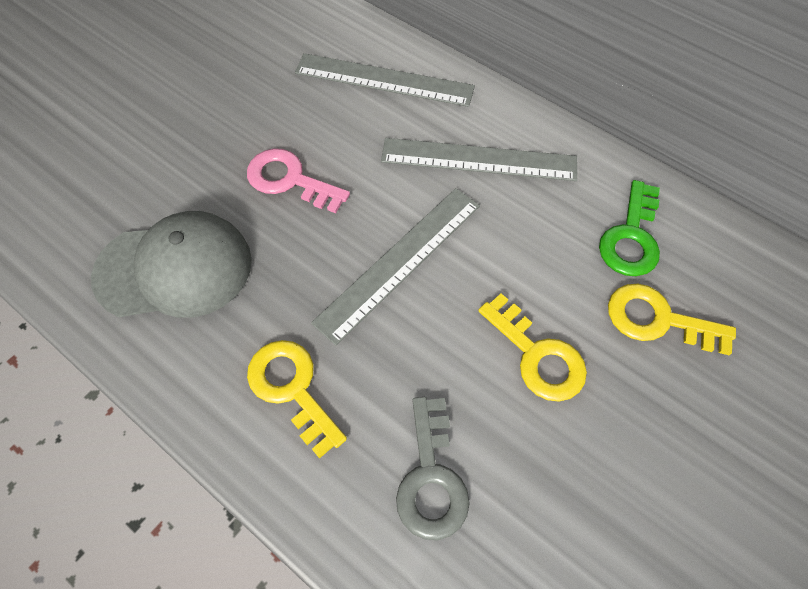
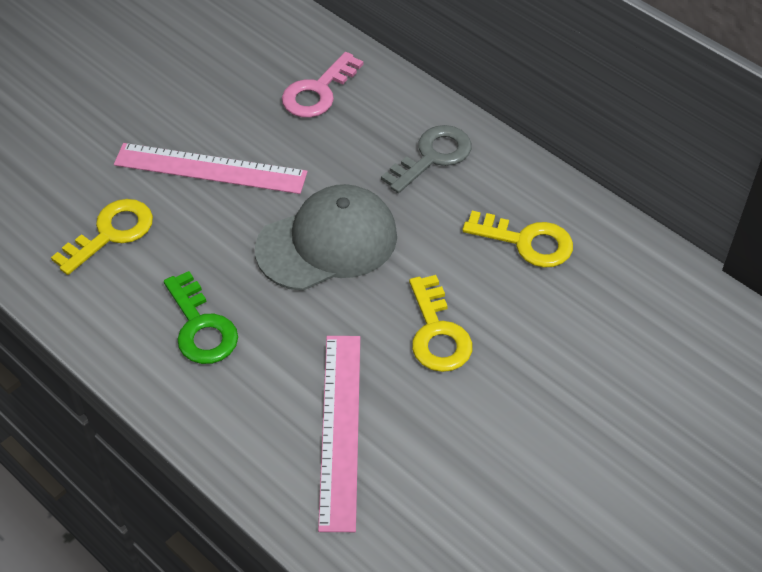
grey ruler: [295,53,475,107] [311,188,480,345] [381,138,577,181] = 3 -> none = 0
pink ruler: none = 0 -> [114,143,308,194] [318,336,360,532] = 2

